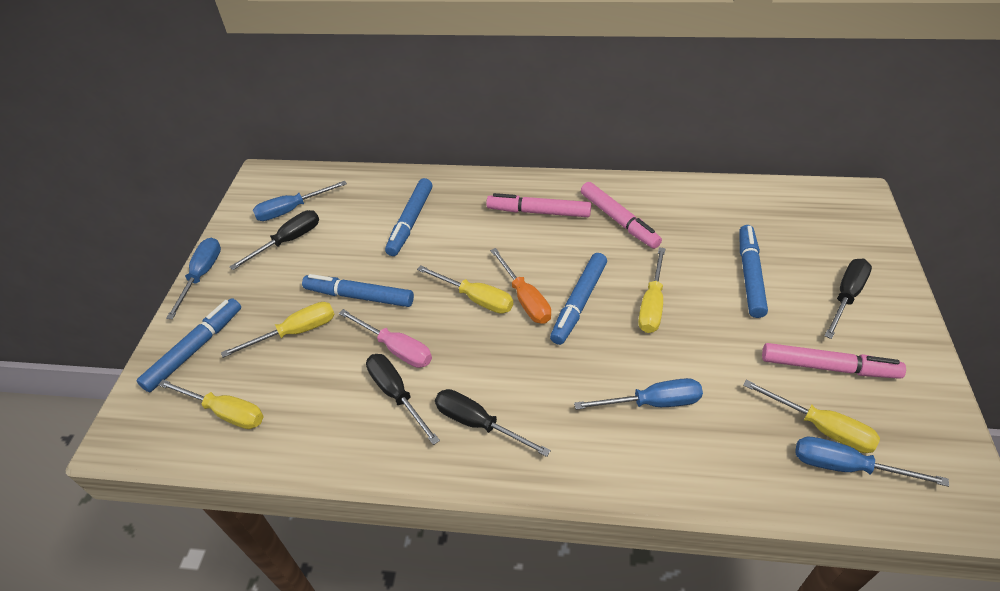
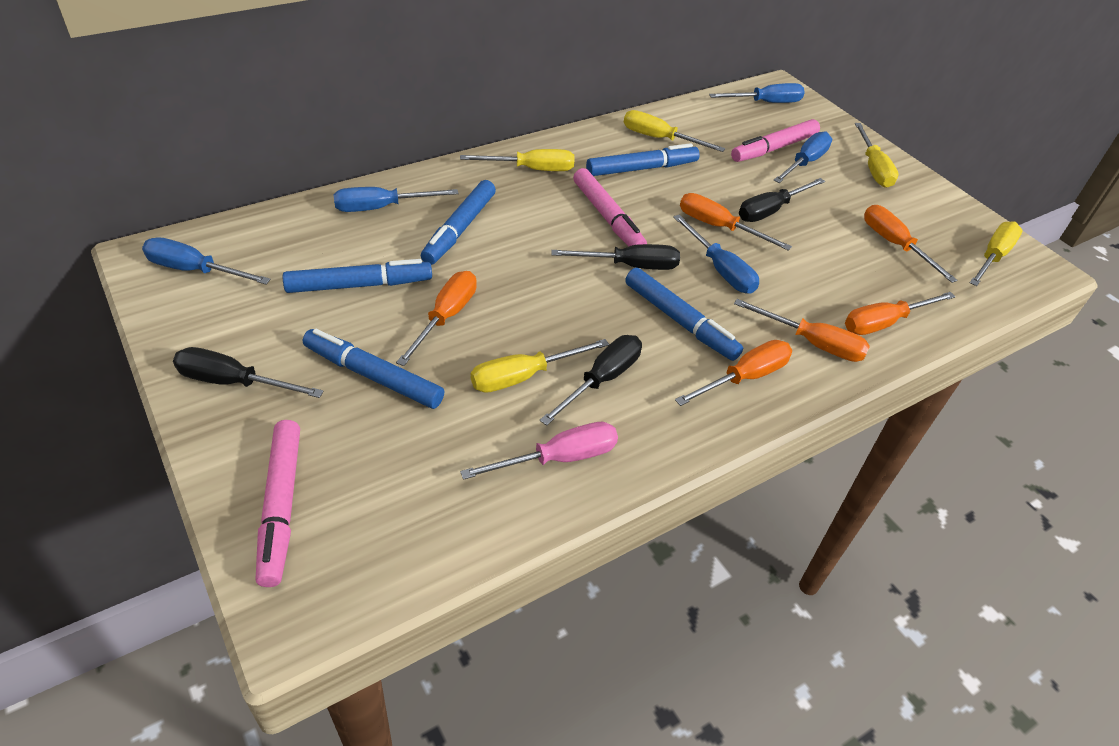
blue screwdriver: [166,238,221,319] [253,181,347,221] [574,378,703,410] [795,437,949,487] = 4 -> [142,237,271,284] [334,187,458,212] [673,215,759,294] [709,83,805,103] [773,132,832,183] = 5
orange screwdriver: [490,248,551,324] = 1 -> [396,271,477,366] [675,340,792,406] [680,193,792,251] [734,299,870,362] [845,292,955,335] [864,205,958,283] = 6

